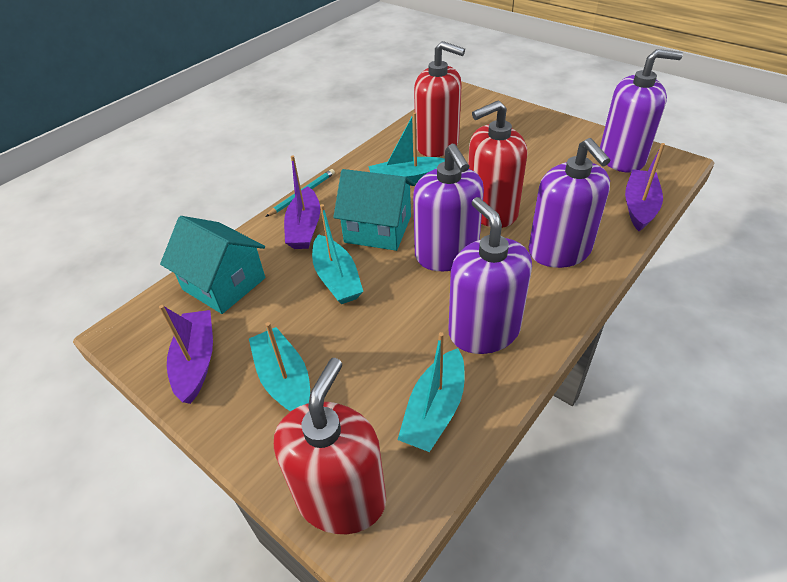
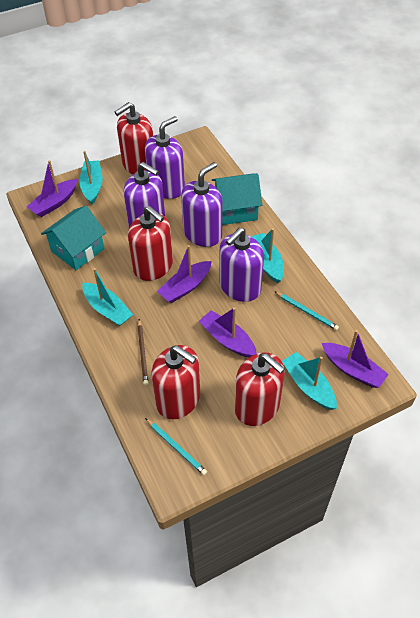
brown pencil: none = 0 -> [137,319,149,385] = 1
purple boat: [159,305,213,404] [284,155,320,249] [625,143,665,231] = 3 -> [27,160,77,217] [157,245,212,303] [199,307,257,357] [322,330,389,388] = 4
red soap dispenser: [274,358,386,534] [414,41,465,157] [468,101,527,228] = 3 -> [115,102,153,175] [128,206,173,281] [151,345,200,419] [235,352,285,426] = 4
turquoise pencil: [266,169,335,217] = 1 -> [145,418,207,475] [274,291,339,330] = 2

